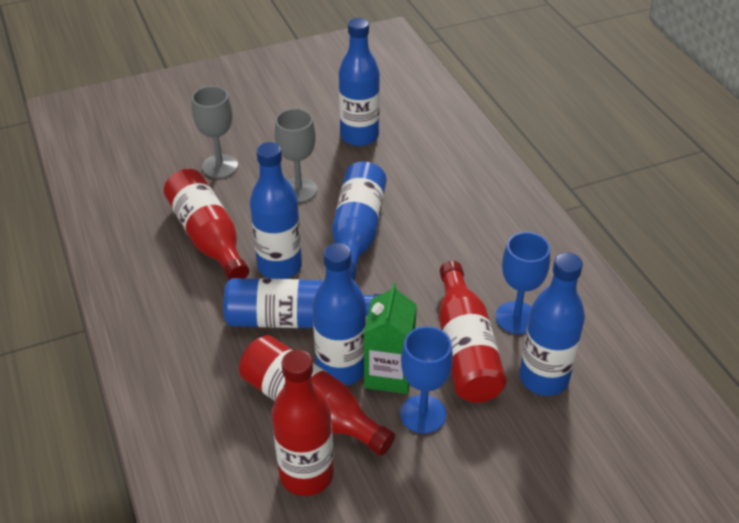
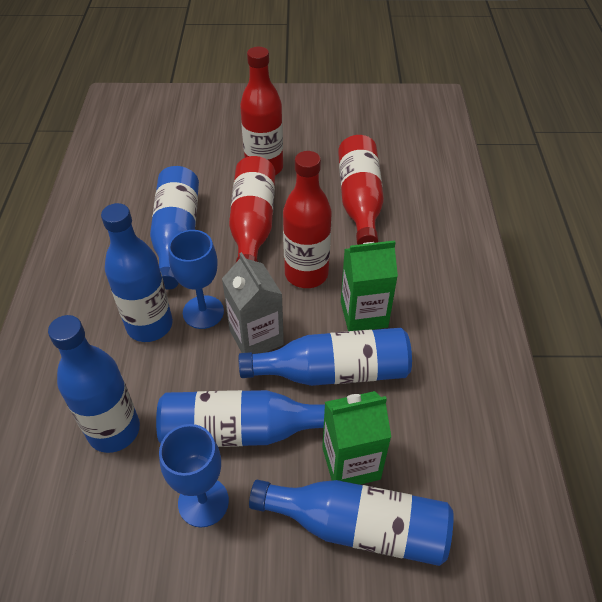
green carton: [364,283,417,394] = 1 -> [322,391,391,485] [341,240,398,331] = 2
grey carton: none = 0 -> [222,252,284,354] = 1
grey goblet: [192,86,238,178] [275,109,317,202] = 2 -> none = 0

